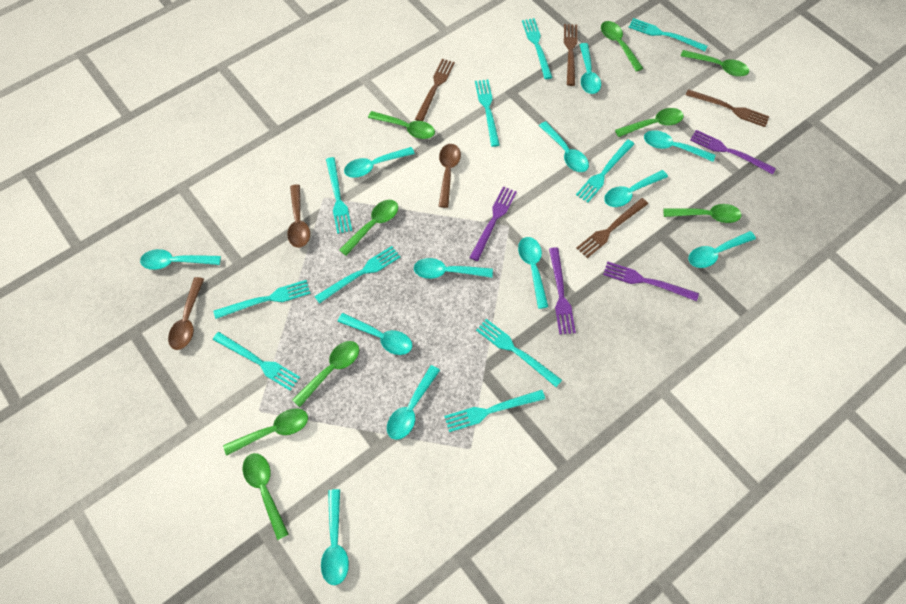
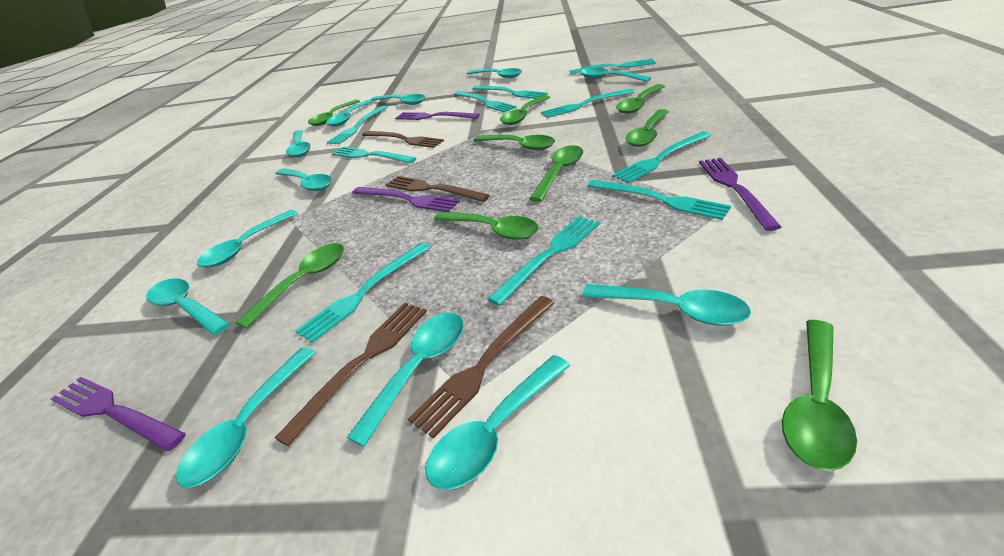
brown spoon: [168,277,204,350] [287,184,310,248] [438,144,461,208] = 3 -> none = 0

